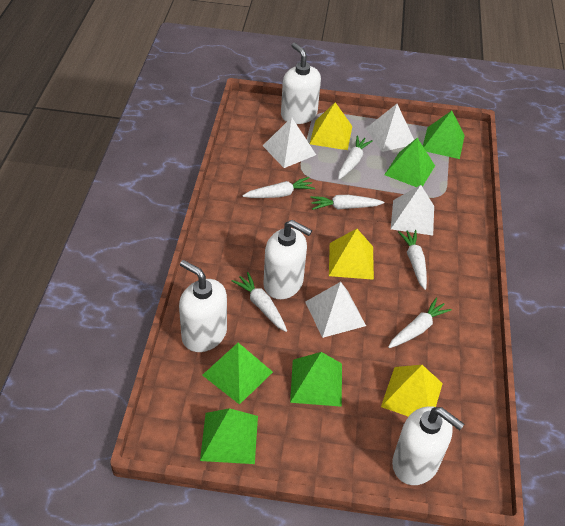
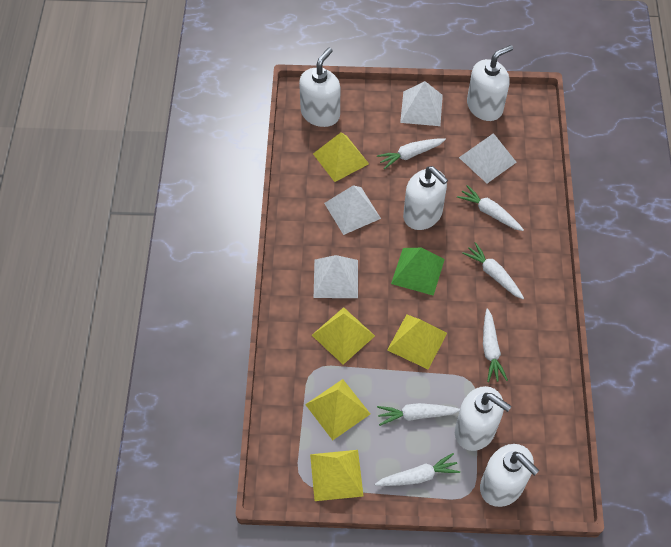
green pyramid: [200,408,258,464] [202,343,273,405] [290,352,342,407] [384,138,435,187] [423,111,465,159] = 5 -> [391,248,445,296] = 1
white soap dispenser: [179,260,227,352] [263,220,312,299] [281,43,321,124] [392,406,464,485] = 4 -> [299,48,340,127] [403,166,448,230] [455,386,511,451] [467,45,513,121] [480,444,539,507] = 5
yellow pyramid: [310,102,352,150] [329,229,374,280] [381,365,443,417] = 3 -> [305,379,370,440] [310,450,363,501] [312,307,375,365] [313,132,369,182] [387,315,447,369] = 5

